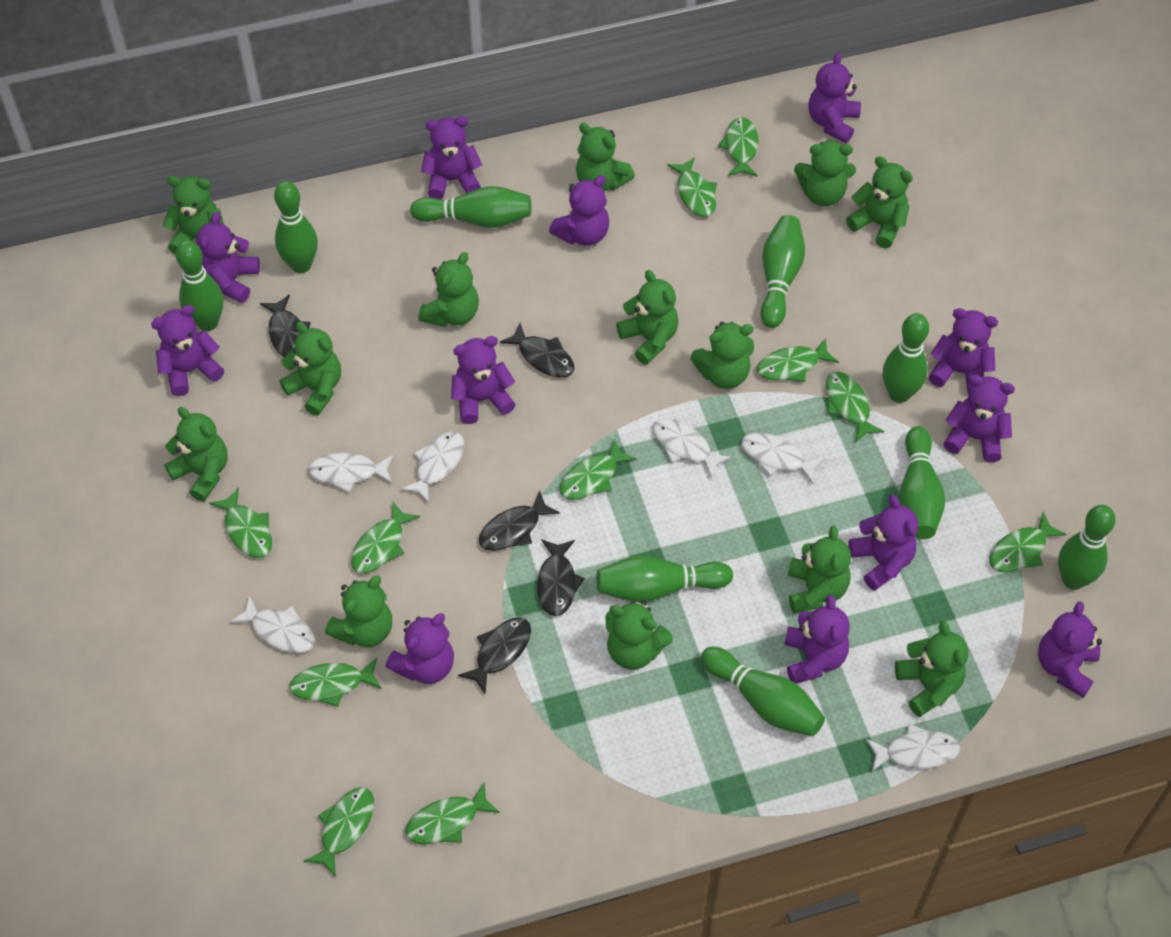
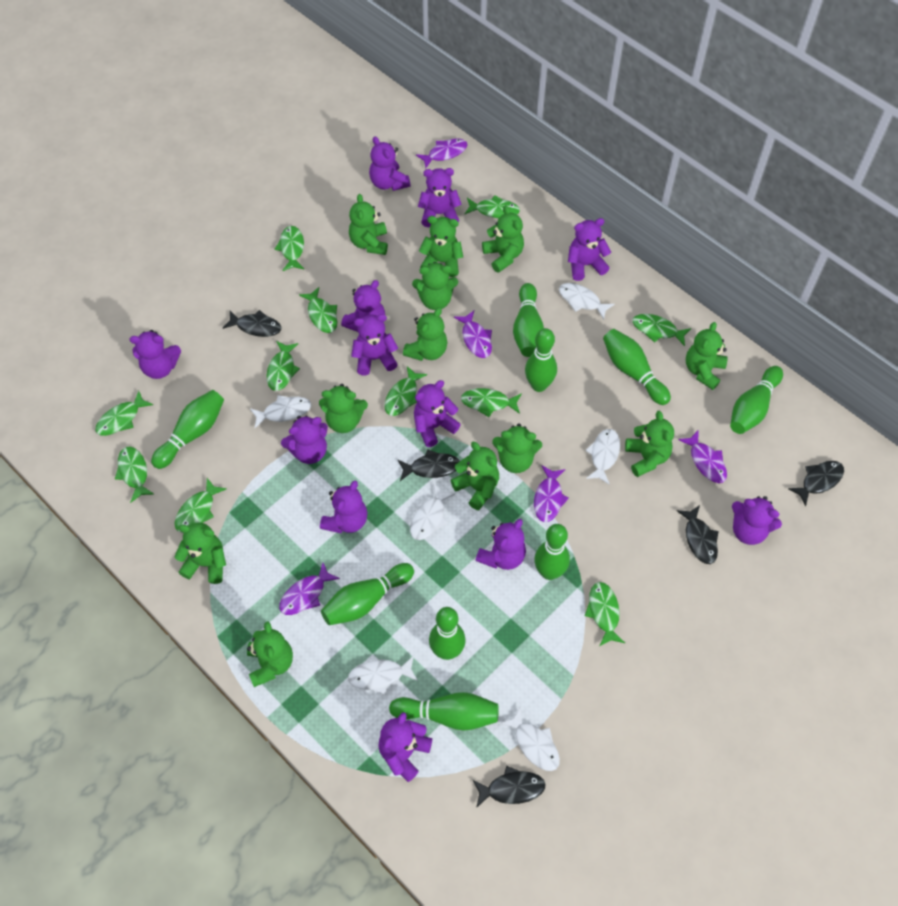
green teddy bear: [163,176,224,254] [164,407,228,501] [279,322,341,416] [325,575,392,647] [419,252,479,327] [576,123,635,191] [606,601,673,670] [616,270,679,365] [690,322,754,389] [788,526,851,614] [794,140,856,206] [846,156,913,248] [895,621,968,717] = 13 -> [174,523,226,584] [247,621,293,687] [319,384,368,433] [349,194,388,255] [403,308,447,361] [412,262,458,310] [419,216,463,277] [451,442,499,510] [482,205,524,273] [492,423,542,473] [625,411,674,477] [686,322,728,390] = 12
purple fish: none = 0 -> [279,563,340,615] [416,138,468,168] [454,311,492,358] [534,466,569,522] [678,431,727,483] = 5

